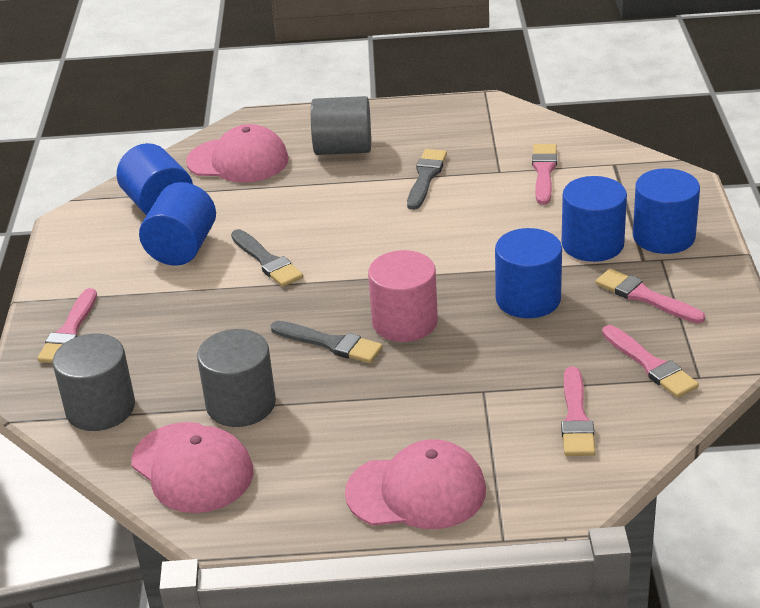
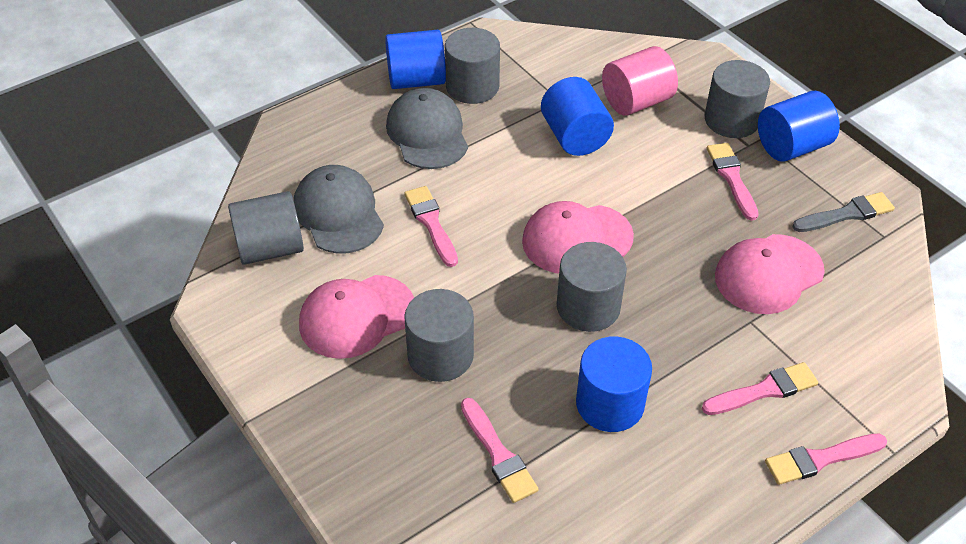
blue cylinder: [117,143,193,215] [139,182,216,266] [495,228,562,318] [562,176,627,262] [633,168,700,254] = 5 -> [385,30,446,89] [541,77,614,156] [576,336,652,432] [758,91,840,162] = 4
grey brush: [231,229,303,287] [271,321,383,363] [407,149,447,210] = 3 -> [792,192,895,232] = 1
grey cap: none = 0 -> [293,165,384,253] [386,88,468,169] = 2
grey cylinder: [53,333,135,431] [197,329,276,427] [311,96,371,155] = 3 -> [228,191,304,265] [404,289,474,382] [445,28,500,104] [557,242,627,332] [705,60,770,138] = 5

